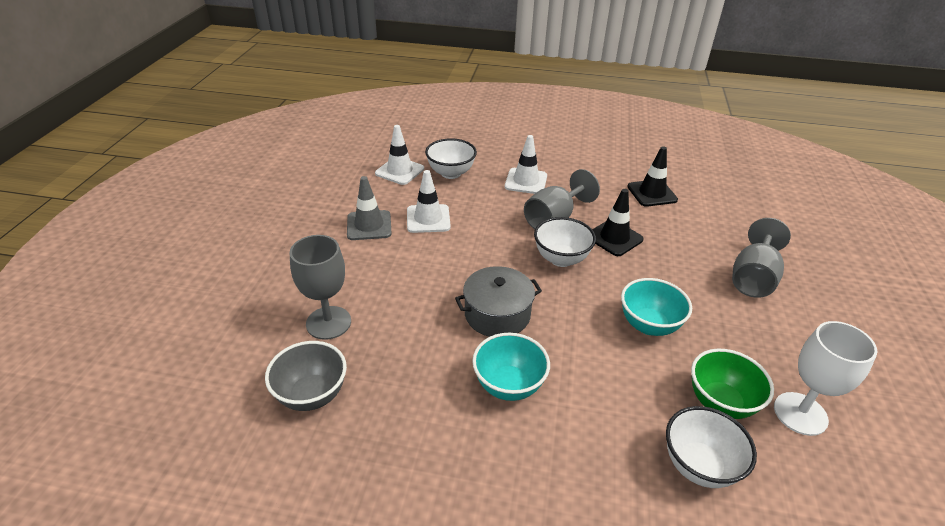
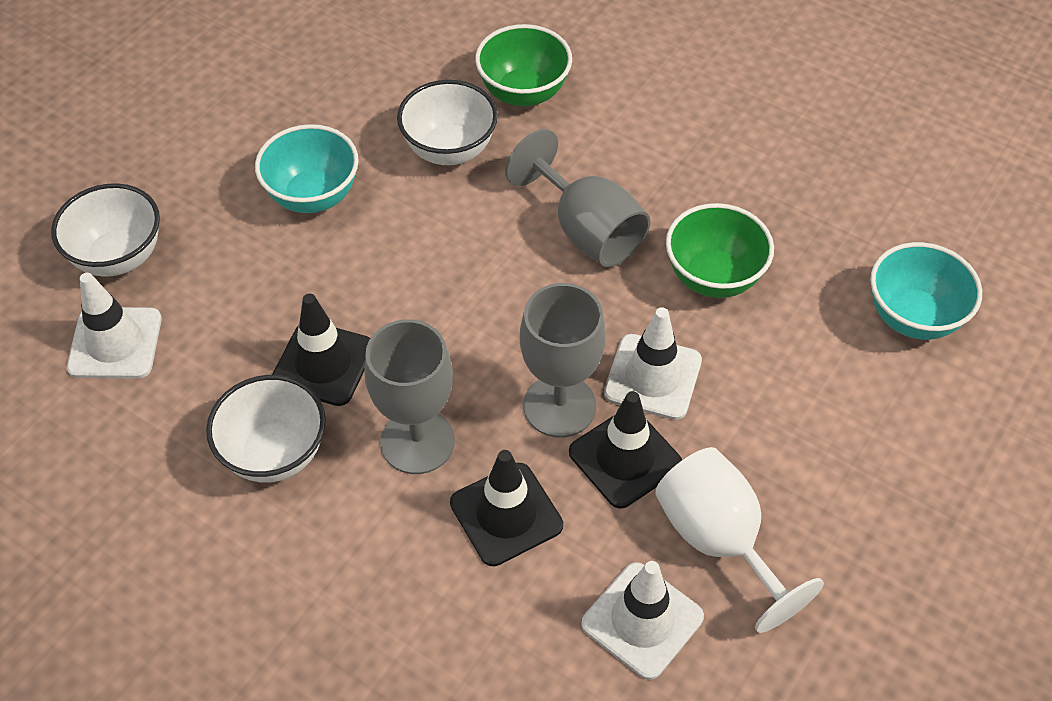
black traffic cone: [592,189,644,256] [627,146,678,207] = 2 -> [272,294,370,406] [450,450,563,566] [569,391,682,508] = 3
green bowl: [691,349,774,419] = 1 -> [475,24,572,107] [666,203,774,298] = 2
grey bowl: [265,341,347,411] = 1 -> none = 0
grey pot: [455,266,542,337] = 1 -> none = 0
grey traffic cone: [347,176,392,240] = 1 -> none = 0

